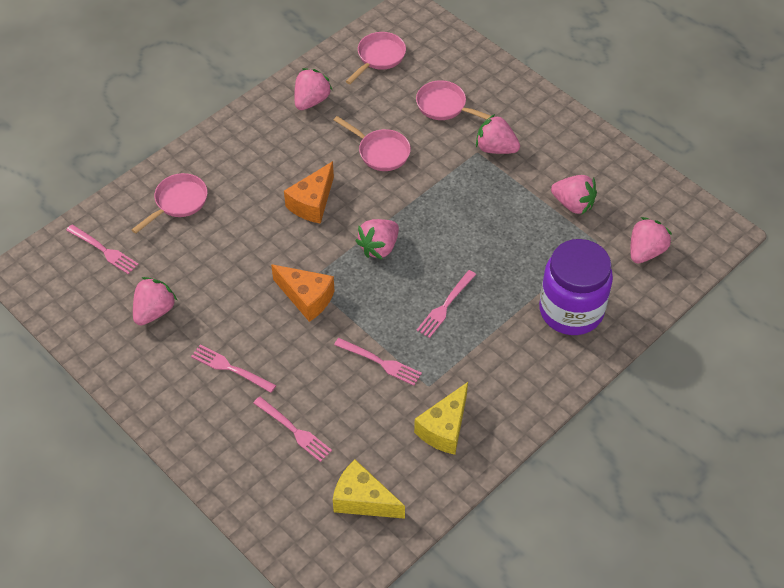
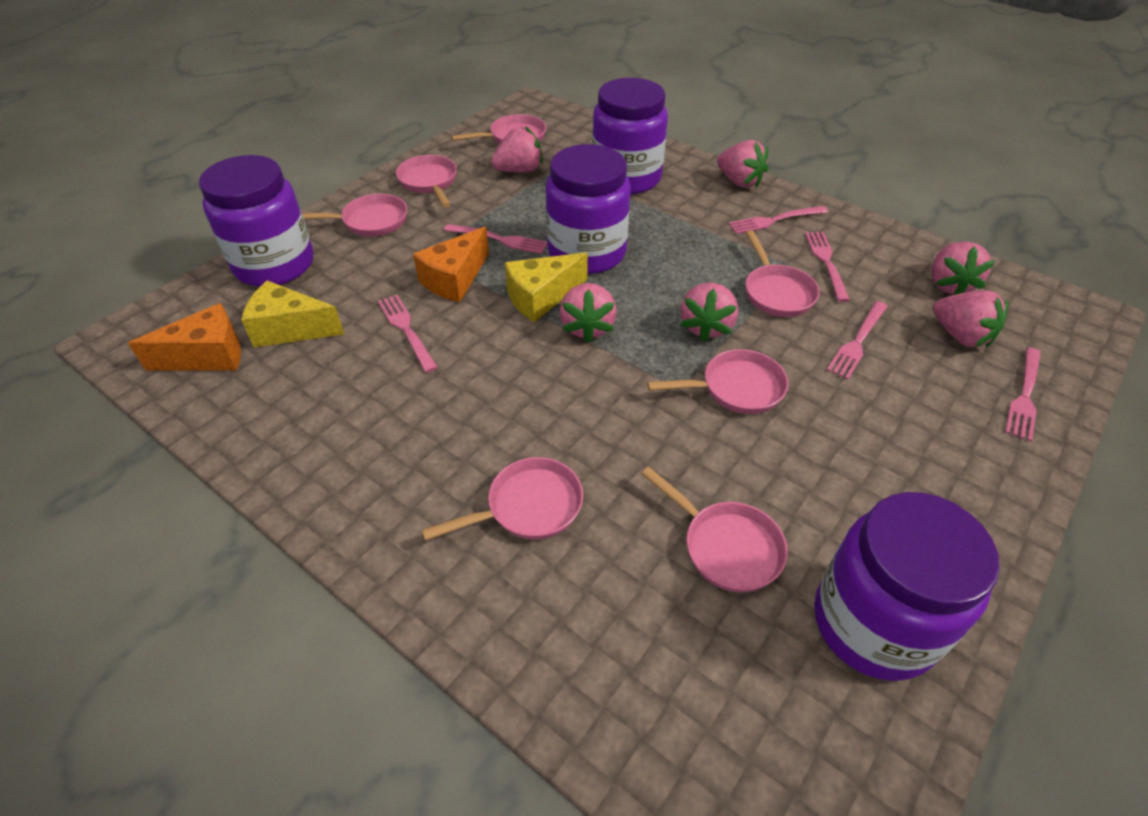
pink fork: [66,224,139,274] [191,345,276,393] [253,397,332,462] [334,338,422,386] [416,270,476,338] = 5 -> [378,295,438,373] [444,224,547,254] [728,206,828,234] [805,232,850,302] [826,301,888,380] [1005,347,1041,441] = 6
pink pan: [132,173,207,234] [334,116,411,171] [346,32,406,84] [416,80,491,120] = 4 -> [302,194,407,237] [396,155,457,208] [421,457,583,541] [451,114,546,144] [641,466,788,592] [647,349,788,414] [745,230,820,317] = 7
purple jar: [539,239,613,335] = 1 -> [199,155,313,287] [546,144,631,274] [592,78,668,194] [814,492,1000,681] = 4

